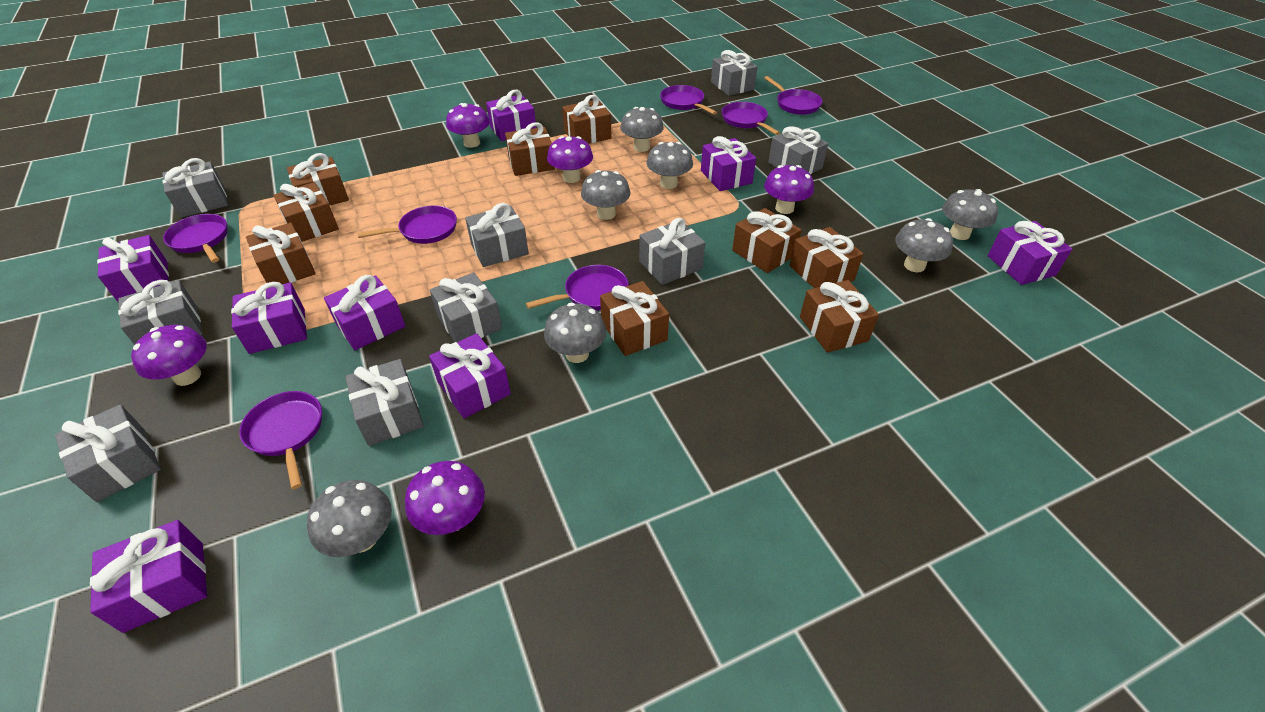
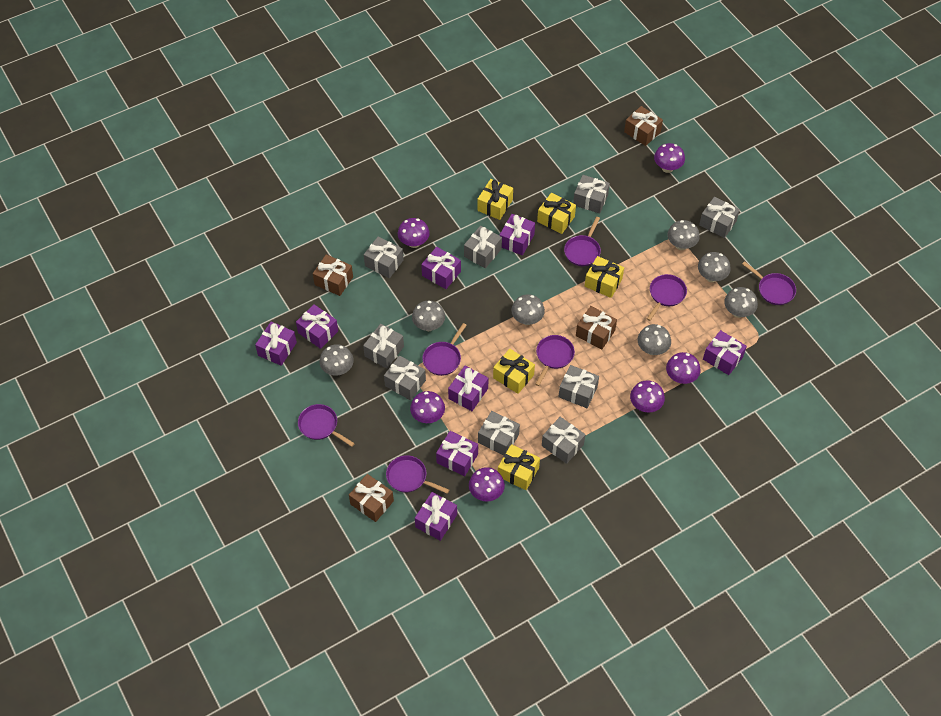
brown gift: [246,223,316,284] [273,182,339,242] [287,153,349,206] [505,122,555,176] [562,95,612,144] [600,281,669,356] [732,208,802,273] [789,227,863,288] [800,280,879,353] = 9 -> [313,254,353,296] [349,474,394,522] [576,306,617,350] [624,106,663,146] = 4
purple mushroom: [131,325,207,386] [405,461,485,535] [446,103,490,148] [547,136,593,183] [764,165,814,214] = 5 -> [398,218,430,248] [410,391,445,423] [469,467,505,501] [630,380,665,413] [654,143,685,173] [666,352,700,384] = 6
yellow gift: none = 0 -> [477,179,513,220] [493,349,535,394] [498,444,540,490] [537,193,576,234] [585,256,624,298] = 5

